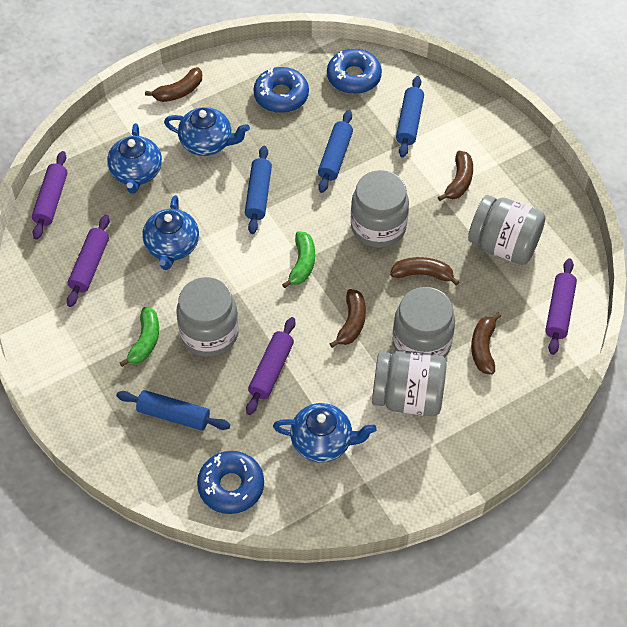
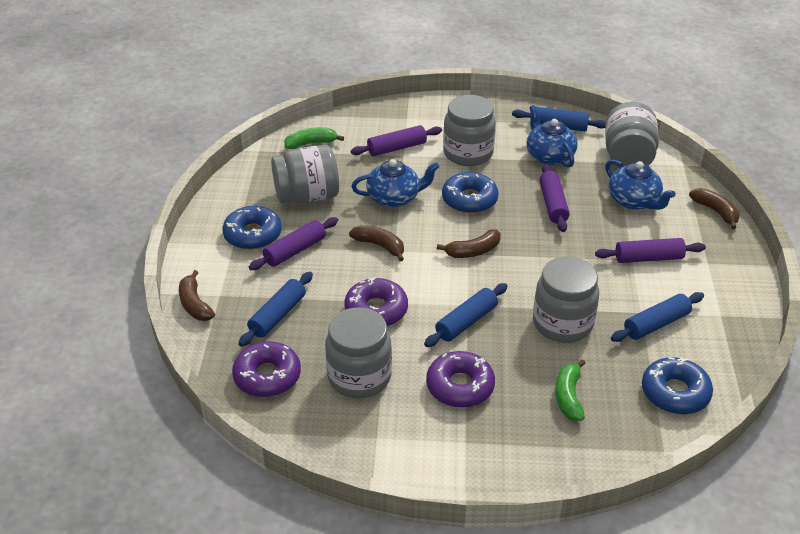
blue teapot: [107,123,162,194] [142,195,199,270] [164,107,250,156] [273,403,377,462] = 4 -> [351,159,440,208] [526,105,577,168] [605,160,676,210] = 3
brown banana: [145,67,202,102] [330,289,366,348] [390,257,459,286] [438,151,473,201] [471,312,501,374] = 5 -> [179,270,215,321] [349,225,404,261] [437,229,501,258] [689,188,740,230] = 4
purple donut: none = 0 -> [232,342,301,397] [344,277,408,326] [426,351,495,408] = 3

